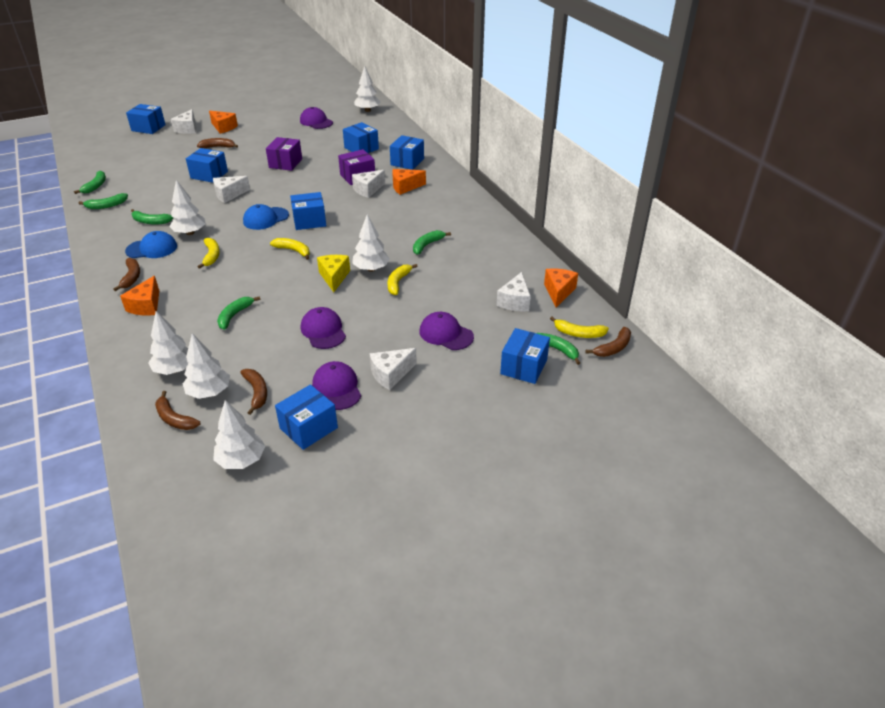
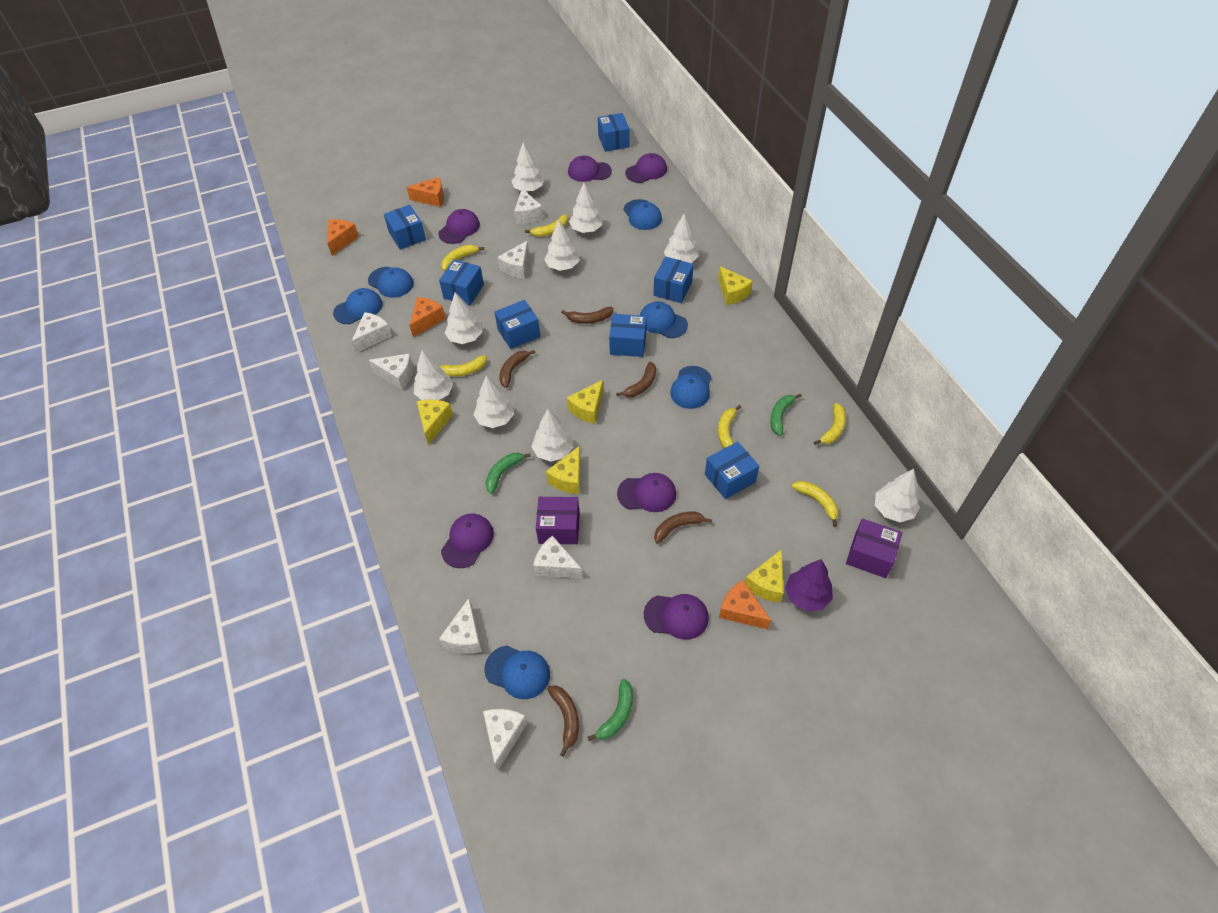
blue cap: [125,231,177,258] [243,204,289,230] = 2 -> [333,288,383,324] [368,267,414,298] [484,645,550,699] [623,199,662,230] [640,301,688,338] [670,366,712,409] = 6
green banana: [74,171,106,194] [78,193,128,209] [131,209,174,224] [217,296,260,330] [413,230,451,255] [536,333,580,365] = 6 -> [485,453,531,494] [587,679,633,741] [770,394,802,436] = 3
purple cap: [300,107,333,129] [301,307,346,349] [312,361,361,410] [420,312,474,350] = 4 -> [438,209,480,244] [441,514,494,568] [568,156,612,182] [617,473,676,512] [625,153,667,183] [644,594,709,640] = 6
purple tree: none = 0 -> [785,559,833,611] = 1
white cheese: [171,109,196,134] [213,176,250,203] [352,170,385,198] [370,348,417,390] [496,272,531,311] = 5 -> [352,312,392,353] [369,354,413,389] [439,598,482,654] [483,709,528,770] [498,241,529,278] [514,189,543,224] [533,536,583,578] = 7
white tree: [148,311,188,375] [169,180,206,235] [183,333,230,399] [213,400,265,469] [352,214,390,272] [354,66,380,112] = 6 -> [414,350,453,400] [445,292,482,344] [473,375,514,428] [512,142,544,192] [531,409,573,462] [544,220,579,271] [569,183,602,233] [664,213,699,263] [875,469,920,522] = 9
yellow banana: [198,238,220,269] [270,238,310,260] [388,264,418,295] [550,316,609,338] = 4 -> [440,355,487,377] [441,245,484,271] [525,214,568,237] [718,405,741,448] [792,481,839,527] [814,403,846,445] = 6
yellow cheese: [317,255,350,292] = 1 -> [417,399,453,445] [546,446,580,494] [567,380,603,424] [718,266,753,305] [745,549,783,603] = 5

